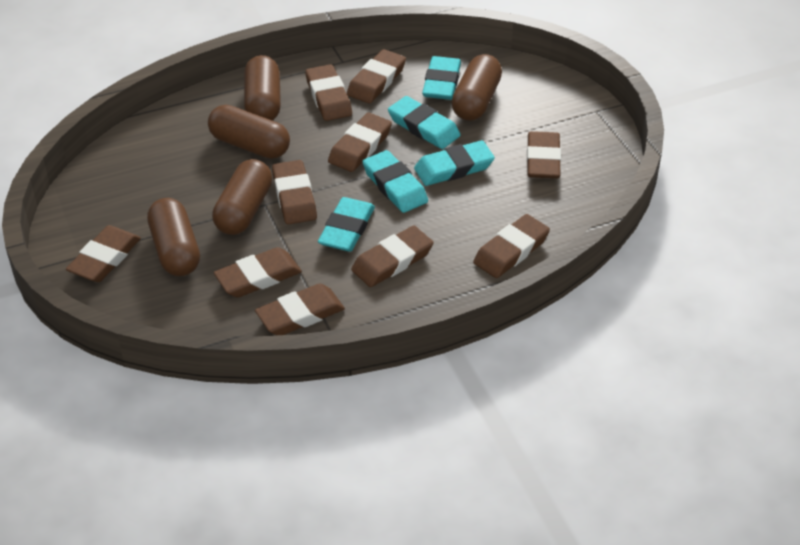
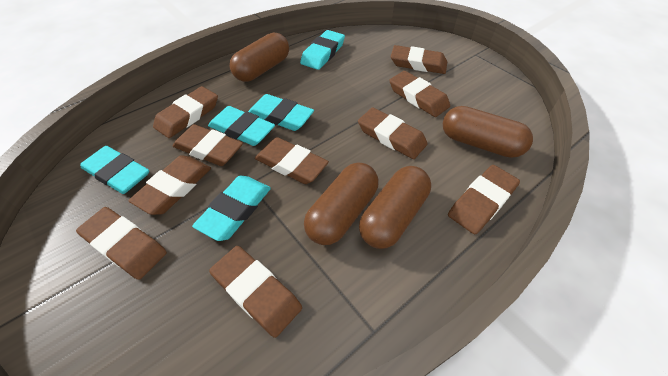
brown capsule: [147,198,200,276] [208,105,290,159] [212,159,272,235] [244,55,281,121] [452,54,502,121] = 5 -> [229,32,289,82] [304,162,379,245] [359,166,431,249] [443,106,533,158] = 4

